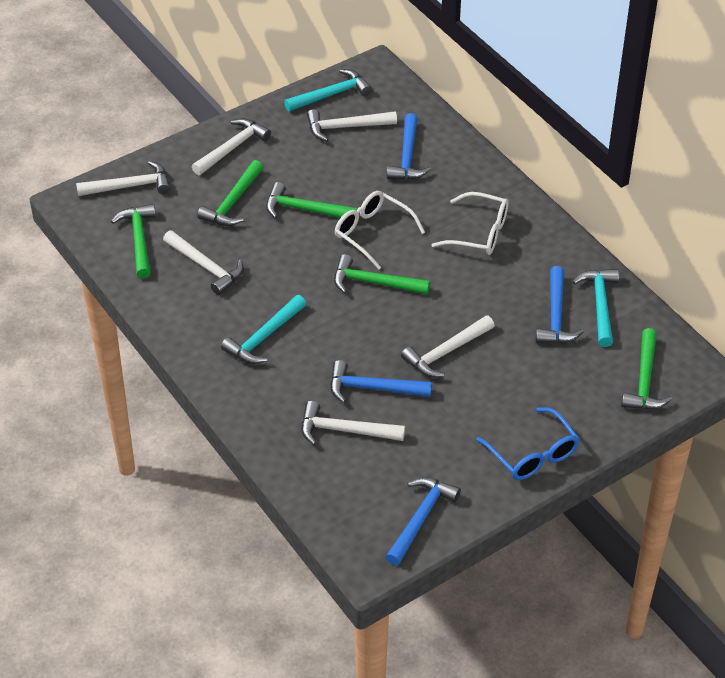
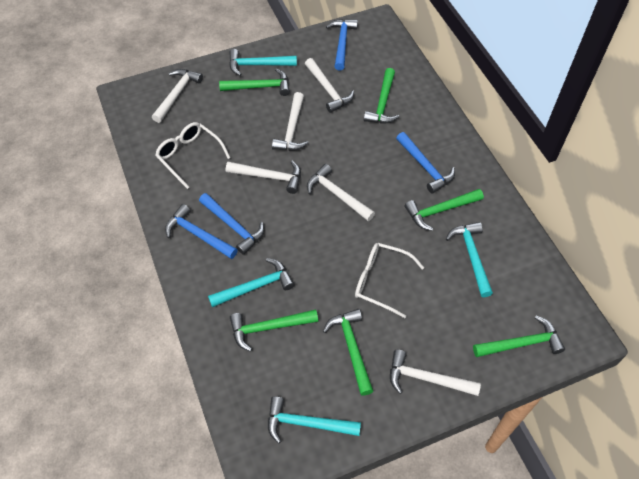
blue glasses: [476,407,580,480] = 1 -> none = 0
green hammer: [111,204,156,279] [197,160,264,226] [266,182,358,219] [334,254,430,294] [621,328,672,409] = 5 -> [219,68,290,96] [230,310,318,352] [323,309,373,396] [364,68,399,123] [405,189,484,231] [473,316,565,357] = 6
turquoise hammer: [221,295,306,364] [284,69,372,112] [573,269,619,347] = 3 -> [208,258,295,307] [229,49,297,76] [268,397,361,443] [446,222,493,297] = 4

